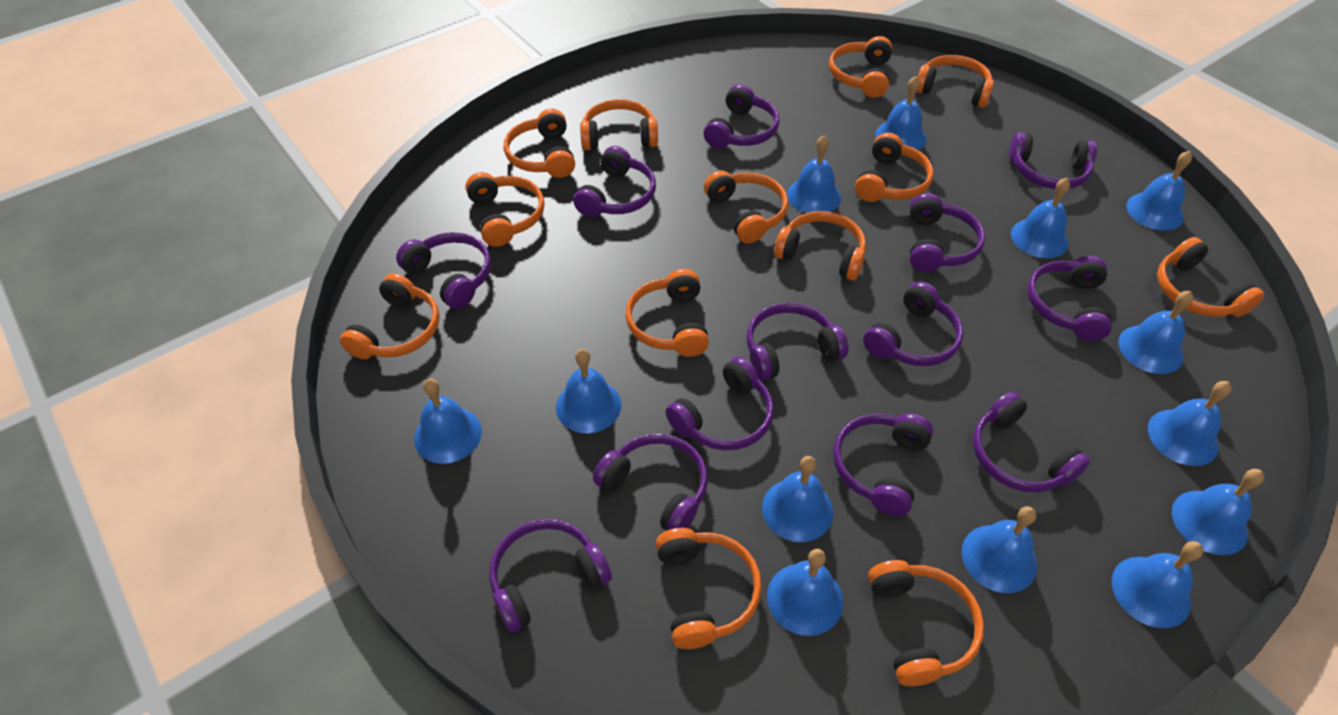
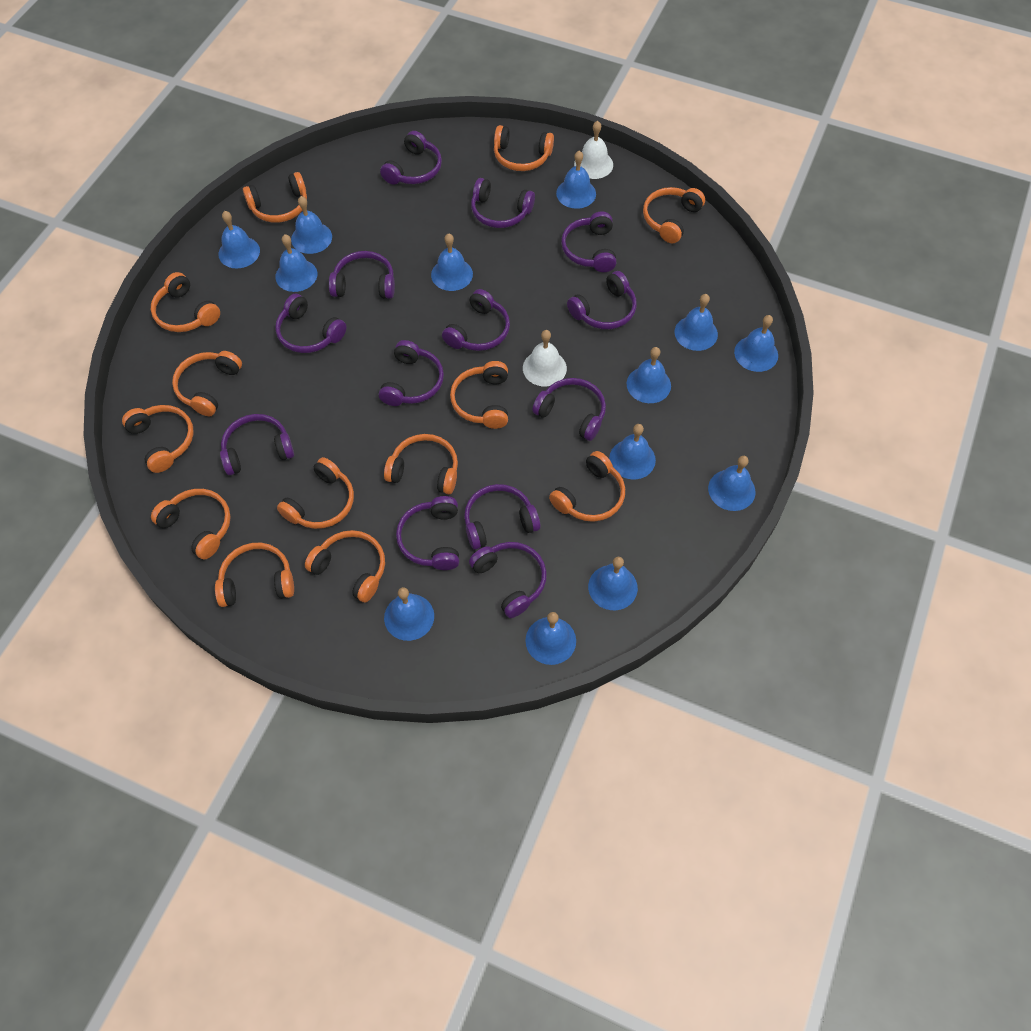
white bell: none = 0 -> [523,330,567,386] [574,121,613,179] = 2

